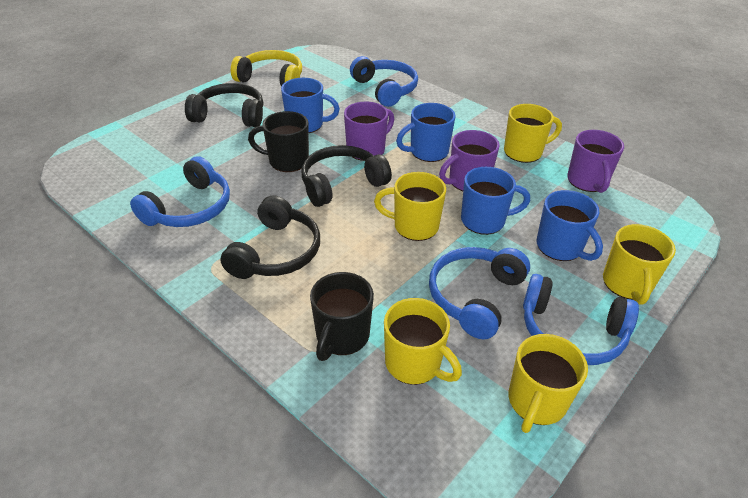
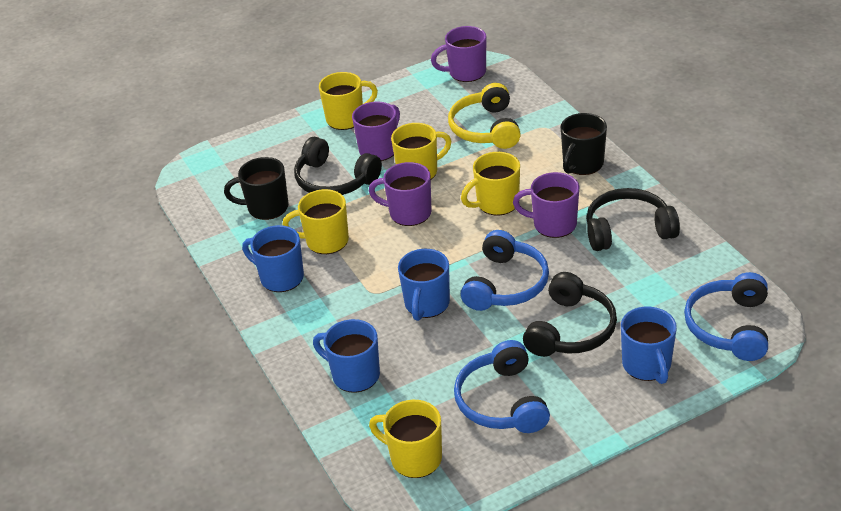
blue headphones: [130,156,230,227] [350,56,418,107] [429,247,530,339] [523,274,639,365] = 4 -> [454,340,550,433] [461,230,549,311] [684,272,768,361] = 3
purple mug: [344,102,394,161] [439,130,499,191] [567,130,624,193] = 3 -> [352,101,400,161] [369,162,431,226] [431,26,486,82] [513,172,579,238] = 4

